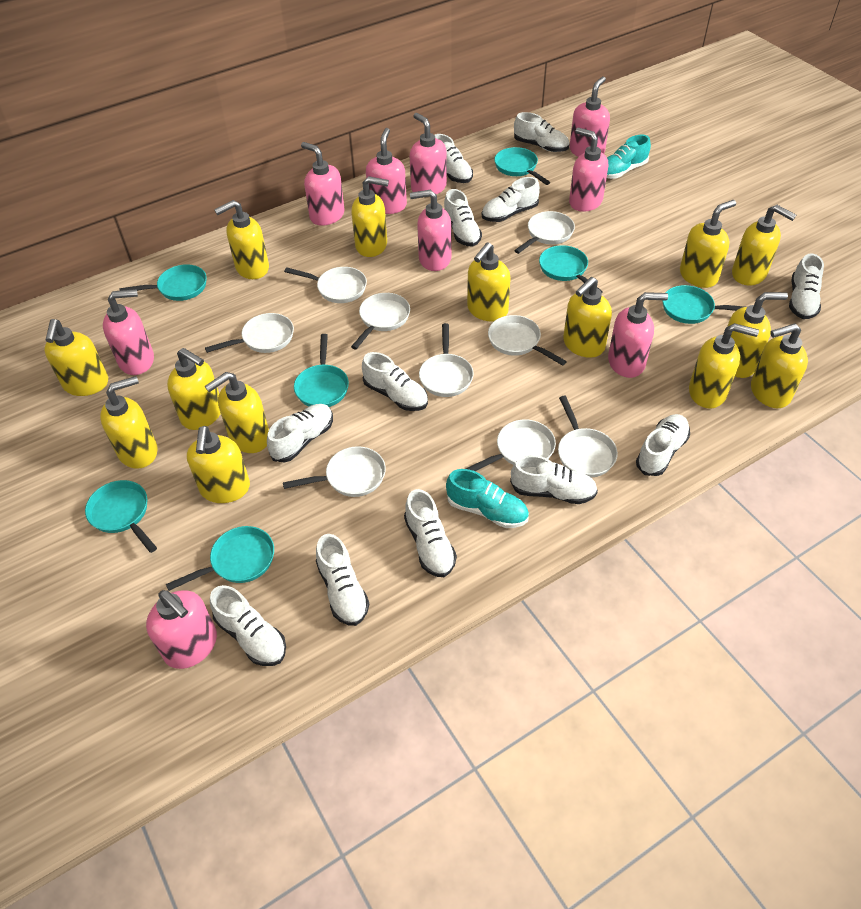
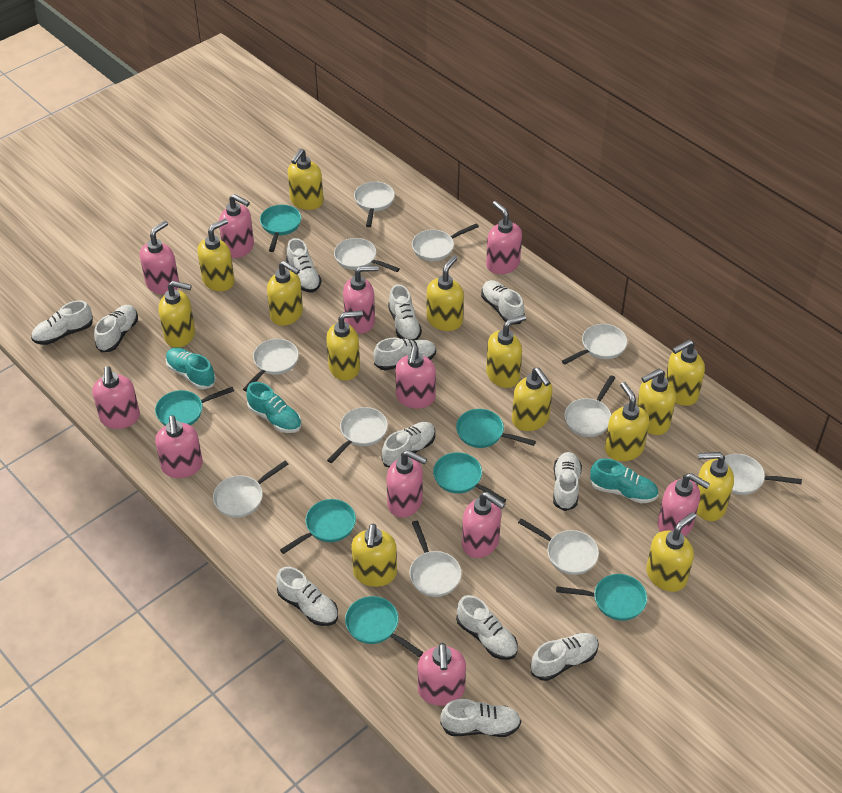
pink soap dispenser: [103,289,154,375] [146,590,217,669] [301,142,344,226] [366,128,407,214] [410,113,447,194] [410,190,451,271] [569,128,608,212] [570,76,610,157] [608,292,668,378] = 9 -> [92,366,140,429] [140,221,179,295] [155,415,203,478] [219,194,254,258] [343,265,379,333] [387,450,427,517] [395,346,436,409] [418,643,466,706] [462,492,505,558] [486,201,522,274] [658,473,710,537] = 11
turquoise shoe: [446,469,529,528] [607,135,651,179] = 2 -> [165,347,216,389] [246,382,301,433] [590,459,659,503] = 3
white pan: [205,313,294,353] [283,446,386,497] [284,267,367,303] [351,293,410,349] [419,323,474,397] [466,420,556,471] [488,315,567,366] [514,211,575,254] [558,396,618,478] = 9 -> [213,461,288,518] [243,339,299,392] [327,407,388,463] [334,238,400,272] [354,182,395,227] [409,521,462,597] [412,223,479,261] [518,518,599,575] [562,324,627,365] [564,375,615,437] [725,454,802,495] = 11

